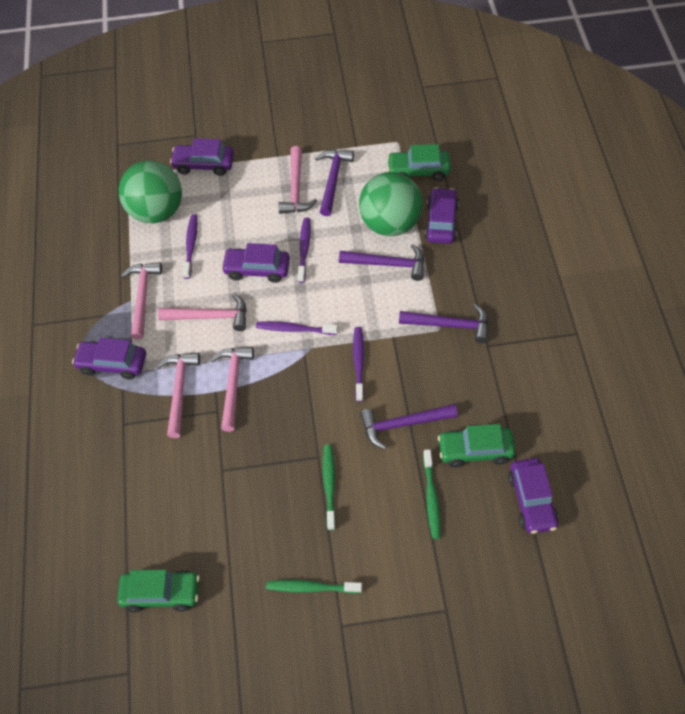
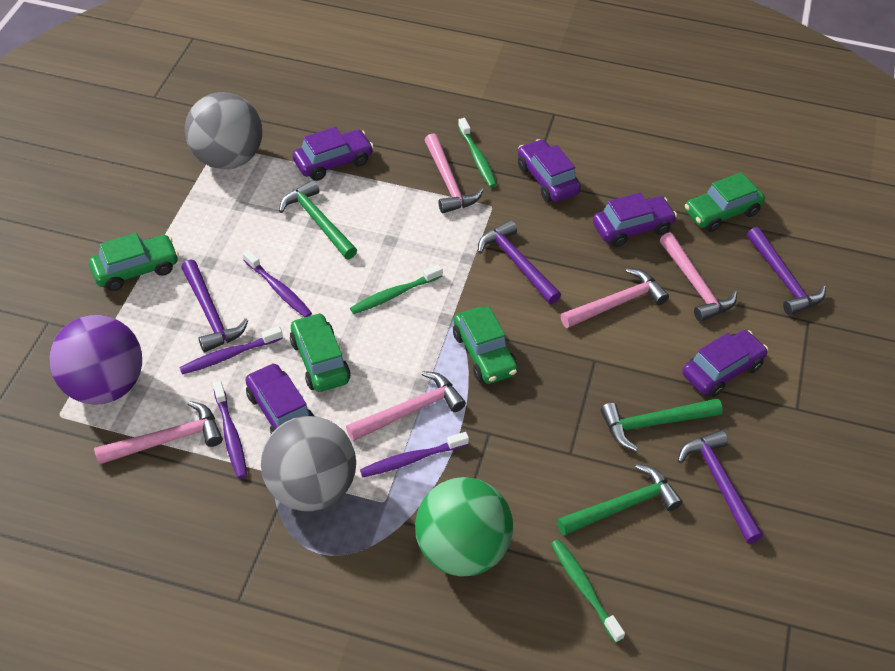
green ball: [119,160,182,223] [359,172,423,236] = 2 -> [415,477,513,577] = 1
green car: [117,570,200,612] [387,144,451,181] [438,424,515,467] = 3 -> [89,233,179,291] [290,312,351,392] [453,306,518,384] [685,172,765,232] = 4
green hammer: none = 0 -> [279,180,357,259] [557,464,683,536] [601,398,723,451] = 3
grey ball: none = 0 -> [185,92,262,170] [261,416,356,511] = 2
purple ball: none = 0 -> [49,315,142,405] = 1

